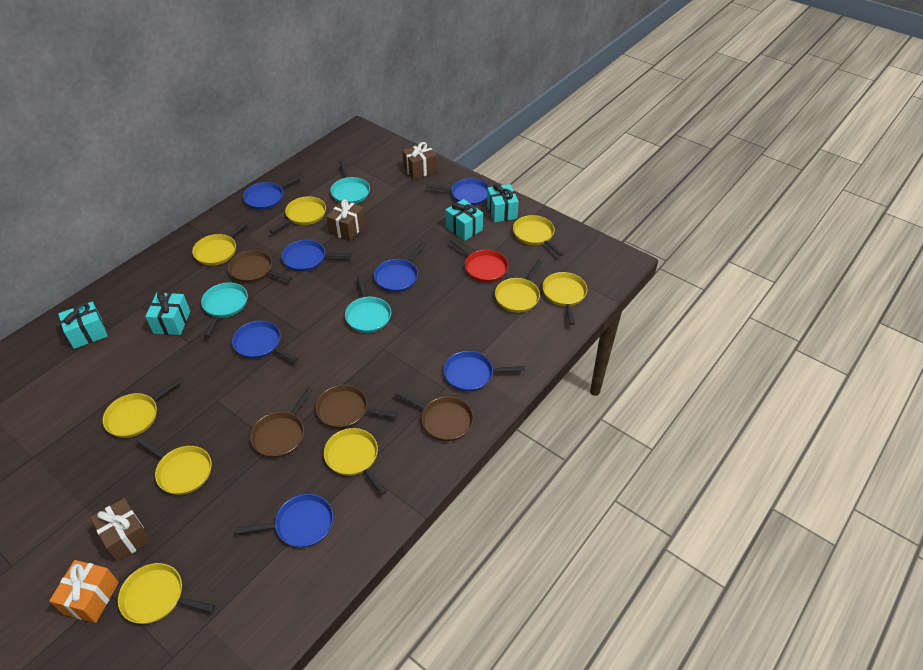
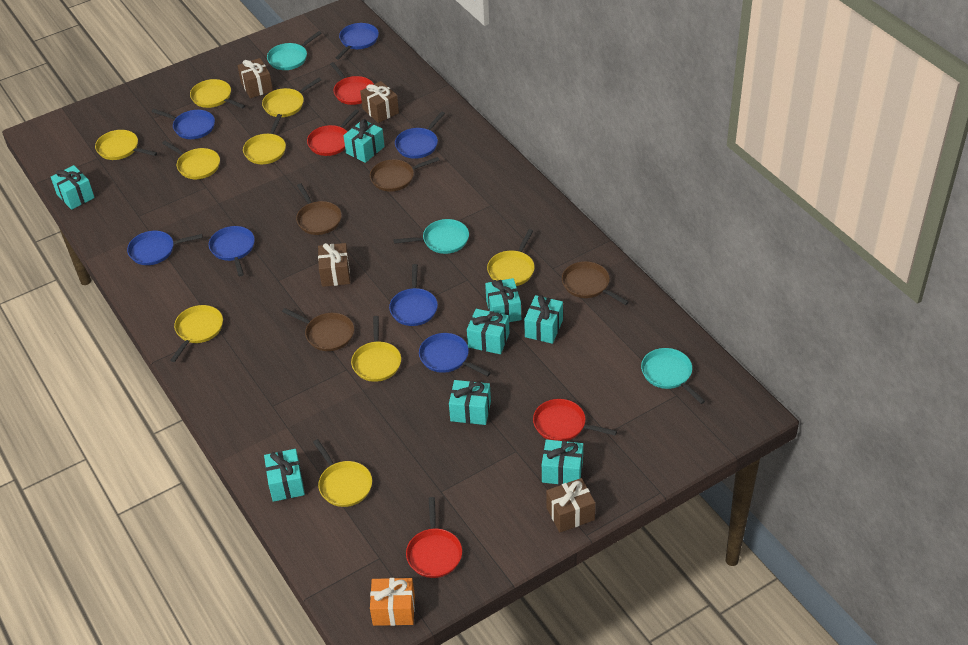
brown gift: [90,498,151,562] [327,199,366,241] [402,142,437,180] = 3 -> [237,58,273,98] [318,243,350,287] [360,81,399,123] [546,478,595,532] = 4
red pan: [449,238,509,282] = 1 -> [307,109,359,156] [330,62,374,105] [406,497,462,578] [533,399,617,441] = 4
turquoise gift: [58,302,108,349] [145,292,190,335] [445,199,483,241] [487,184,519,222] = 4 -> [51,165,95,210] [264,449,305,502] [343,119,385,163] [449,380,491,425] [467,309,509,354] [485,278,521,322] [524,295,563,344] [542,439,583,485] = 8

